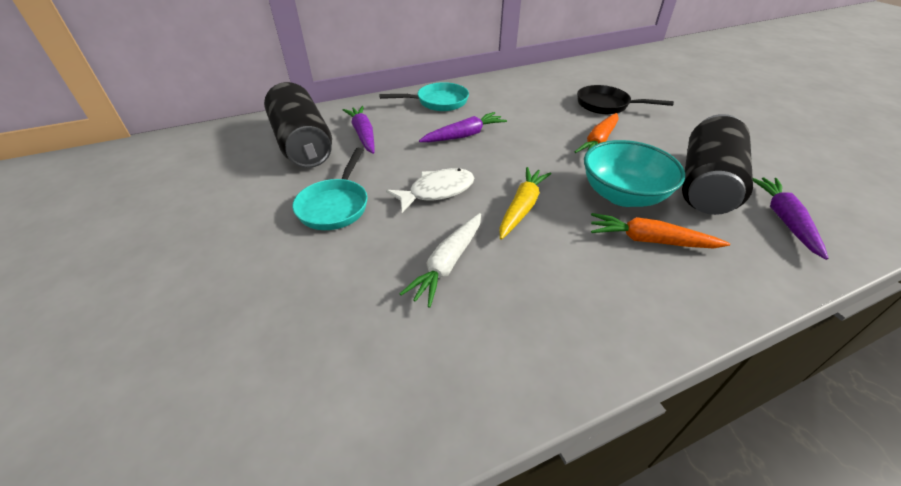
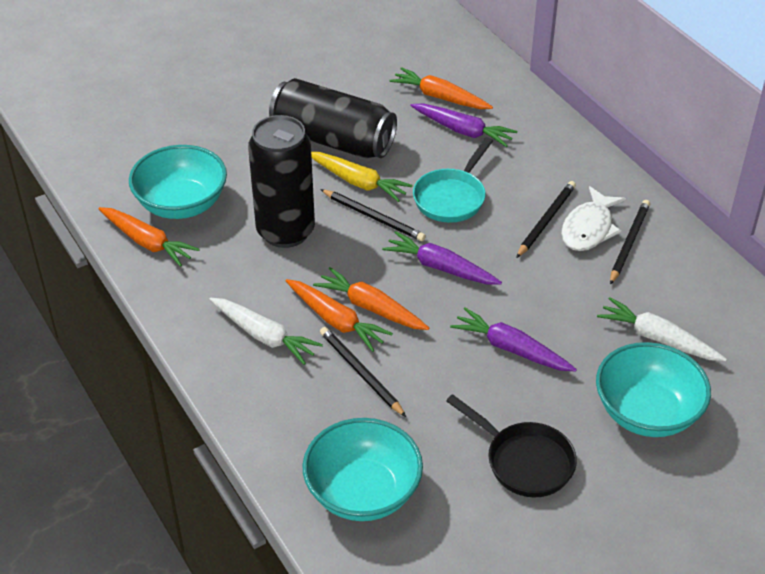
black pencil: none = 0 -> [320,189,426,241] [320,327,406,417] [516,181,576,258] [610,200,650,285] = 4
orange carrot: [575,113,618,153] [591,213,730,249] = 2 -> [98,207,200,267] [286,279,393,352] [313,267,430,330] [389,67,493,109] = 4
turquoise bowl: [584,140,685,207] = 1 -> [129,145,227,219] [302,418,423,521] [596,342,711,437] = 3
turquoise pan: [293,148,367,230] [379,82,469,111] = 2 -> [413,137,493,223] = 1
white carrot: [400,213,481,308] = 1 -> [209,298,323,365] [597,297,726,361] = 2

